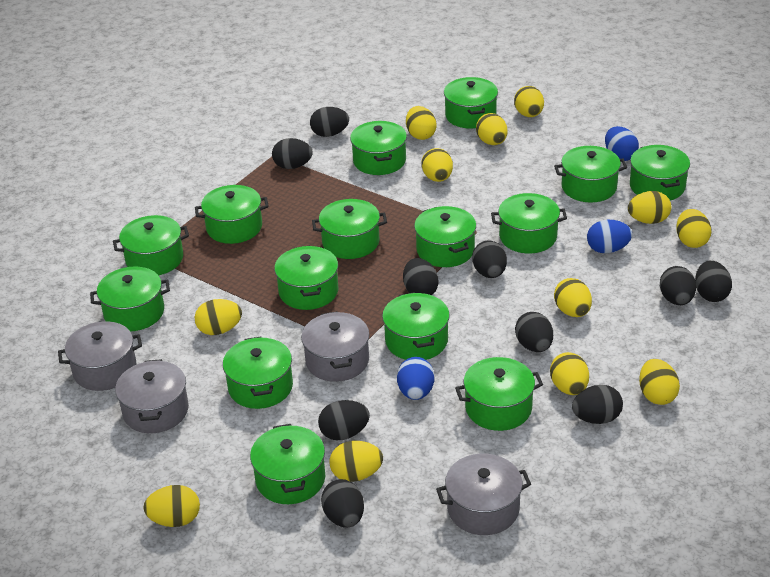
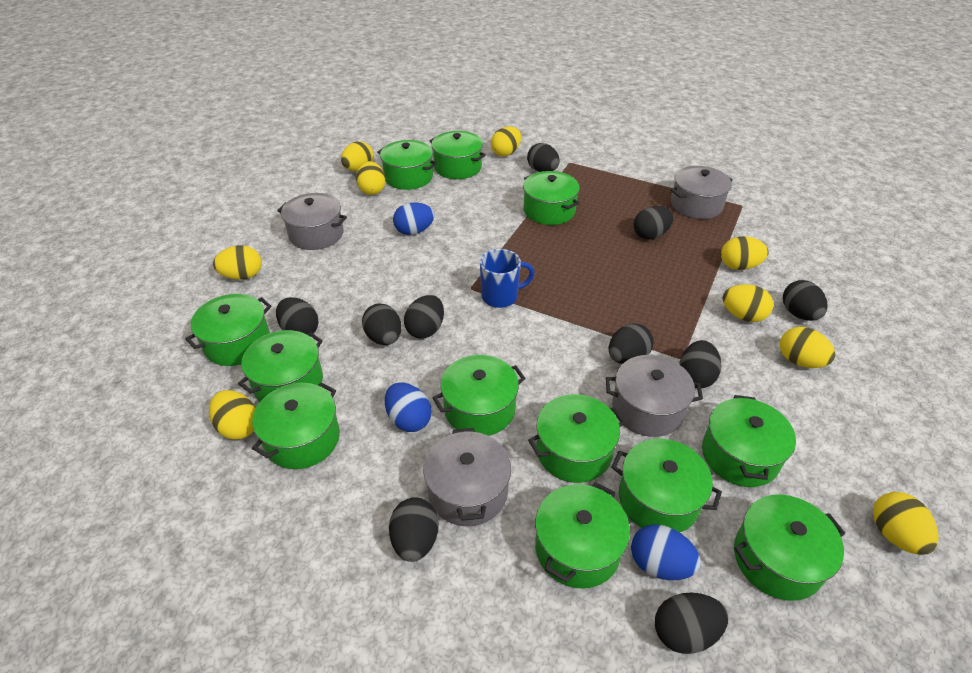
blue mug: none = 0 -> [480,249,535,308] = 1
green pot: [90,267,170,332] [113,215,189,275] [195,185,269,244] [223,336,293,409] [250,424,325,504] [274,246,339,310] [312,199,387,259] [350,121,407,175] [382,292,450,360] [414,206,476,267] [444,77,498,129] [455,357,543,431] [491,193,567,253] [554,146,627,202] [630,145,690,200] = 15 -> [185,294,272,366] [238,330,323,401] [252,382,340,469] [377,140,437,190] [430,131,486,179] [433,355,526,436] [523,171,580,225] [528,394,625,483] [535,482,630,589] [611,439,722,532] [702,395,796,487] [734,495,845,601] = 12
yellow egg: [143,485,200,527] [195,299,242,335] [330,441,383,482] [406,106,437,140] [421,148,453,182] [476,113,507,145] [514,86,544,117] [550,352,589,395] [554,278,592,317] [628,191,671,224] [639,359,680,405] [676,209,711,248] = 12 -> [209,390,256,440] [213,245,261,280] [341,141,374,171] [356,161,386,195] [491,126,521,156] [721,236,768,270] [723,284,773,322] [780,327,835,368] [873,492,939,555] = 9

